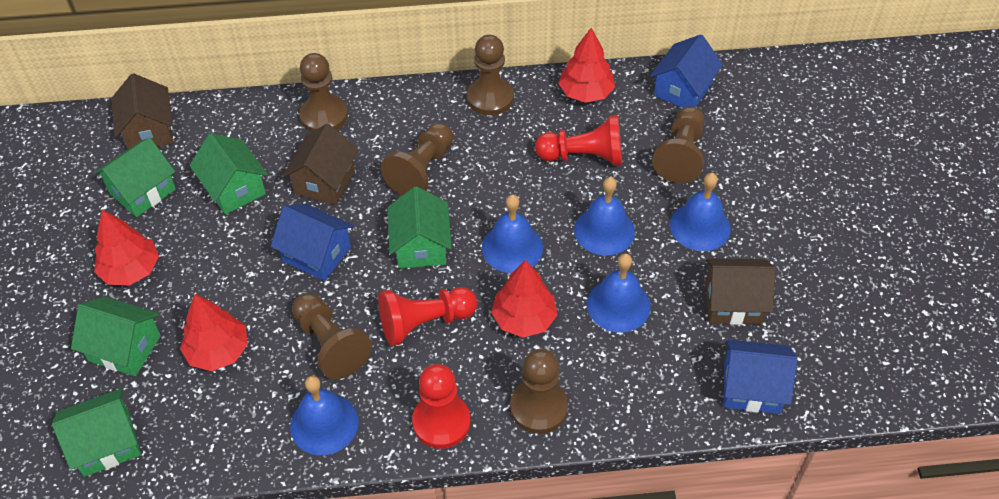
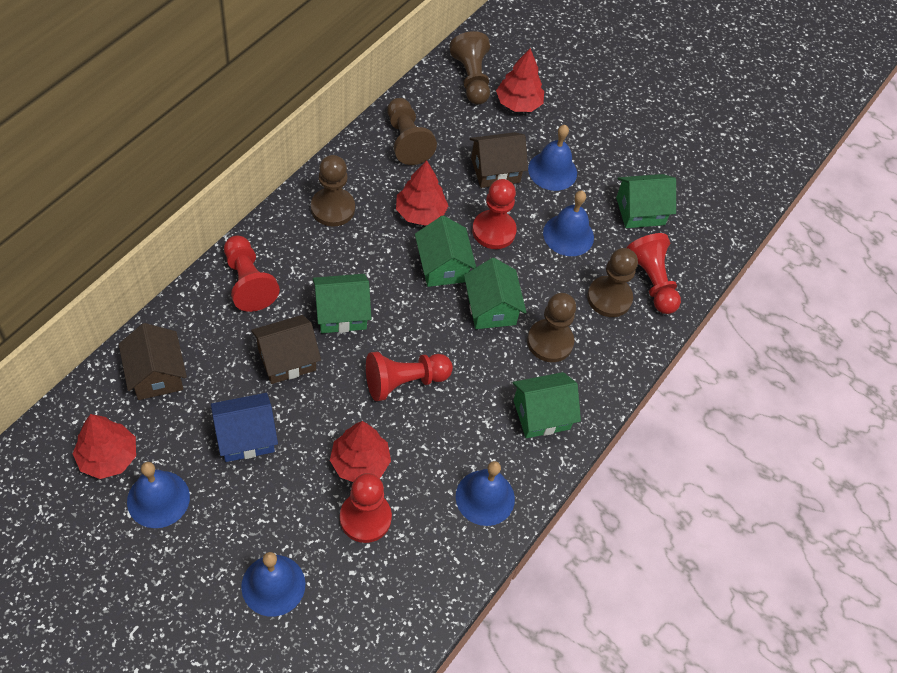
blue house: [271,204,354,281] [650,34,723,108] [724,339,797,414] = 3 -> [211,393,278,462] = 1
brown pawn: [292,293,372,379] [299,53,348,132] [381,123,454,196] [467,35,514,116] [510,349,568,434] [652,106,705,183] = 6 -> [311,155,355,227] [387,98,437,165] [449,31,490,105] [527,293,576,362] [587,248,638,317] = 5
red pawn: [379,287,478,346] [412,364,470,449] [535,115,622,166] = 3 -> [224,235,280,312] [340,473,392,543] [366,352,453,401] [472,179,517,249] [626,233,681,314] = 5

